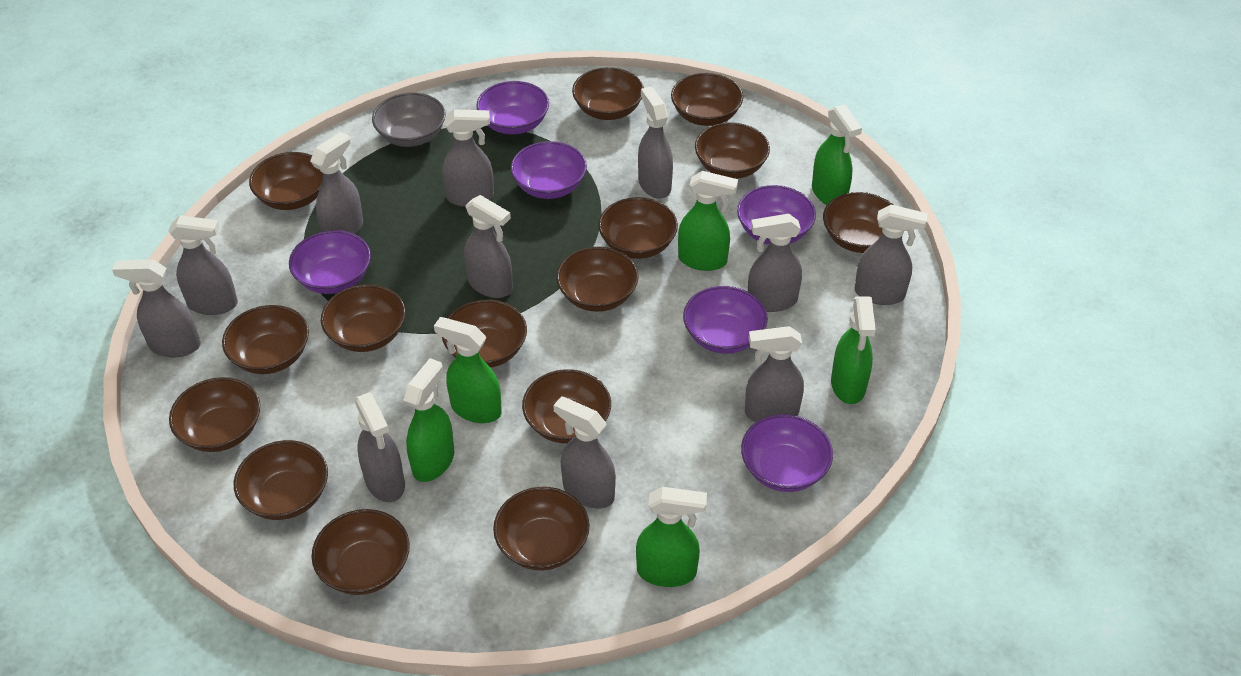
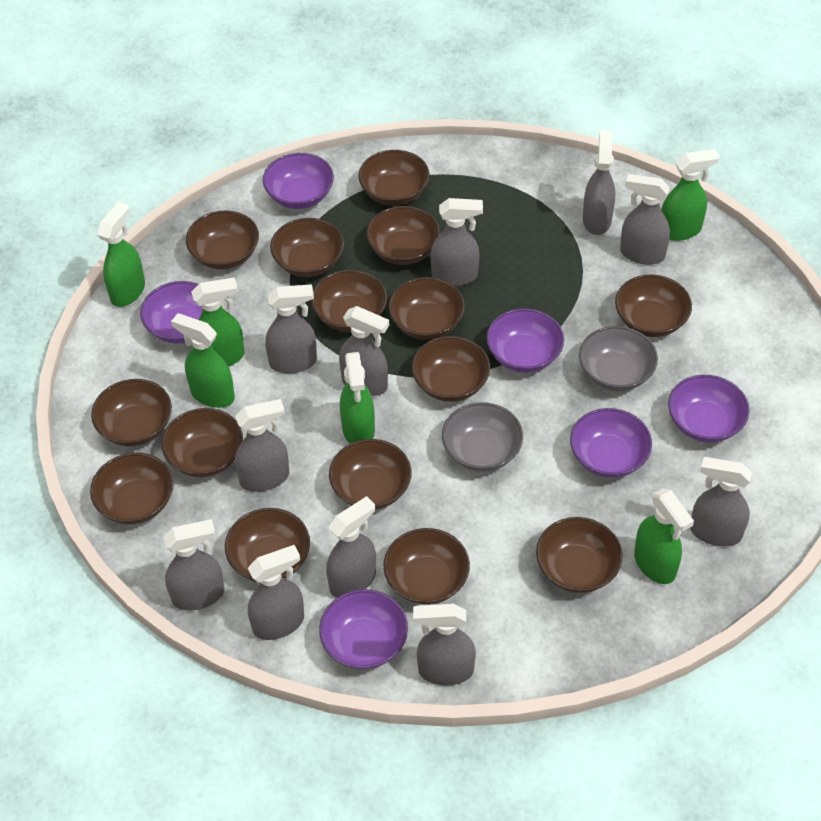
grey bowl: [372,93,446,147] = 1 -> [442,402,523,472] [579,326,658,391] = 2

